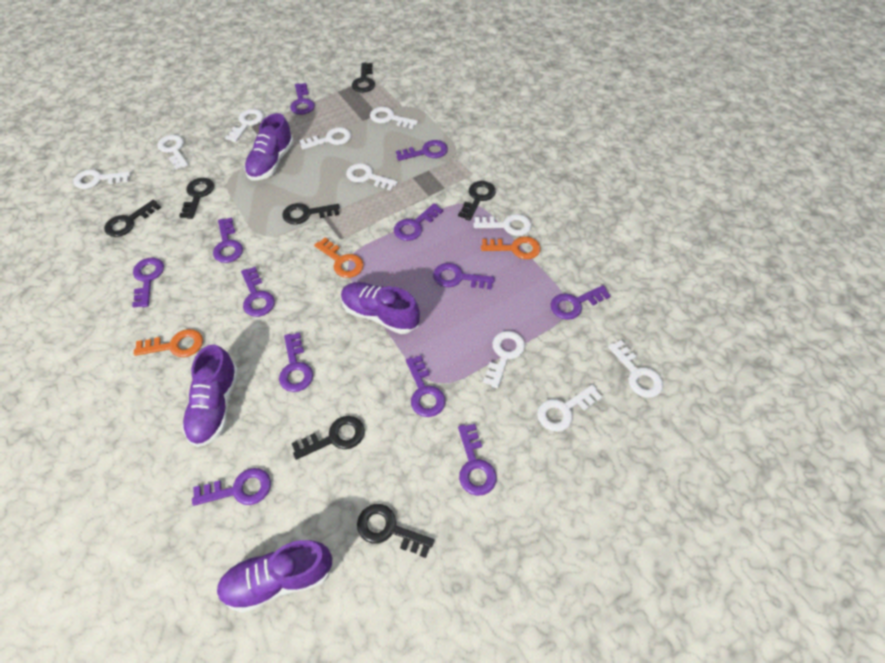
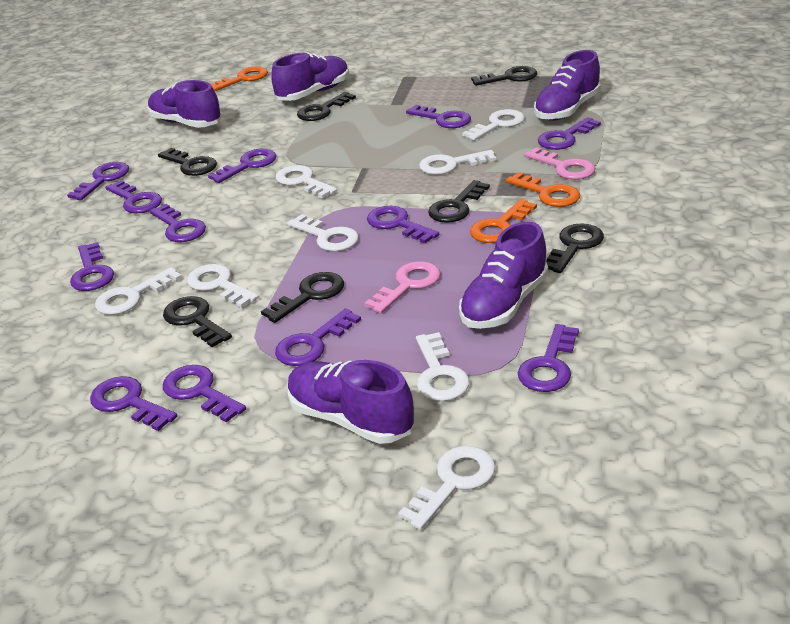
pink key: none = 0 -> [364,261,441,314] [524,147,595,180] = 2
purple shoe: [182,344,239,447] [216,540,333,613] [244,113,294,180] [341,282,420,334] = 4 -> [148,80,222,128] [271,52,349,101] [288,360,414,444] [459,222,548,329] [534,50,601,121] = 5
white key: [73,169,131,189] [157,135,188,169] [225,109,264,142] [300,127,351,149] [346,163,398,191] [370,107,418,129] [474,214,532,236] [483,331,525,389] [537,385,602,432] [608,340,663,398] = 10 -> [95,267,182,315] [187,264,259,308] [276,165,337,198] [287,214,359,251] [398,446,496,530] [416,332,469,401] [419,150,496,175] [462,109,525,141] = 8

